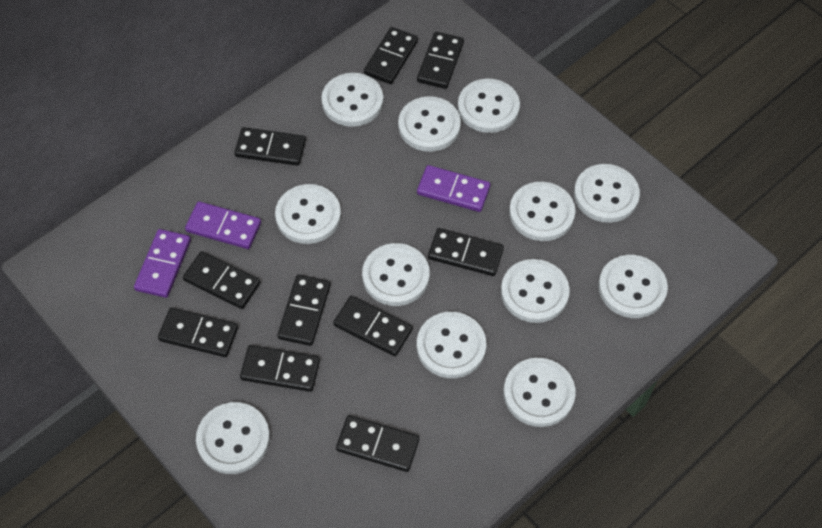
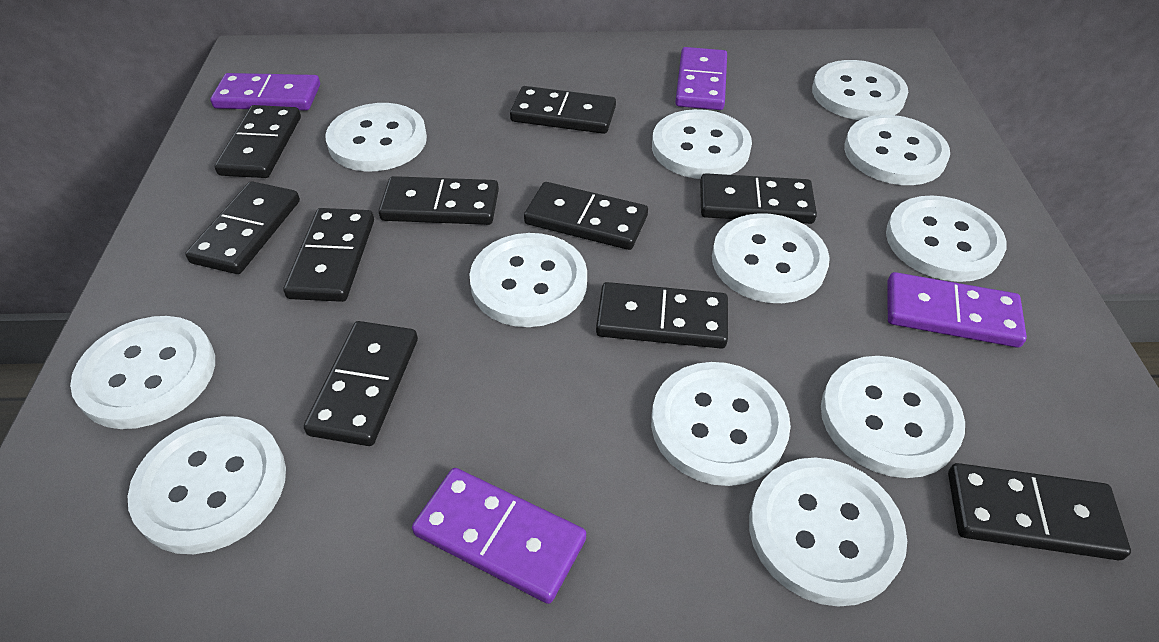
purple domino: [134,229,191,298] [185,201,261,249] [417,165,491,212] = 3 -> [210,73,320,110] [412,468,586,604] [675,47,727,110] [887,272,1027,348] = 4

